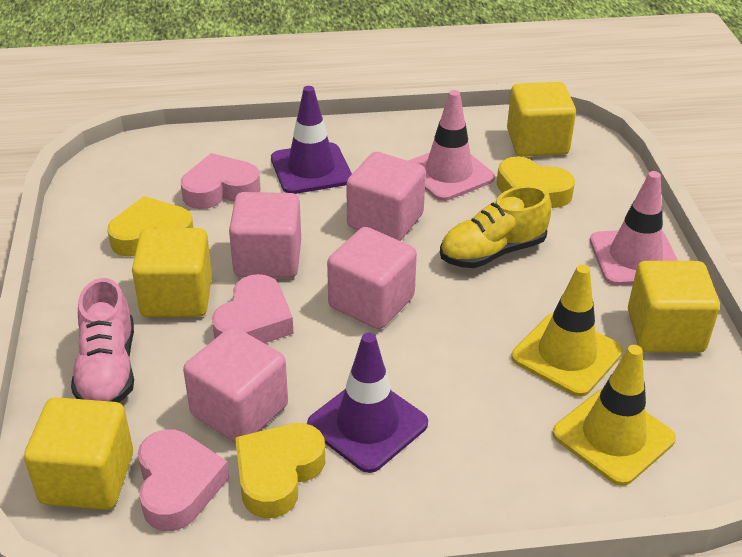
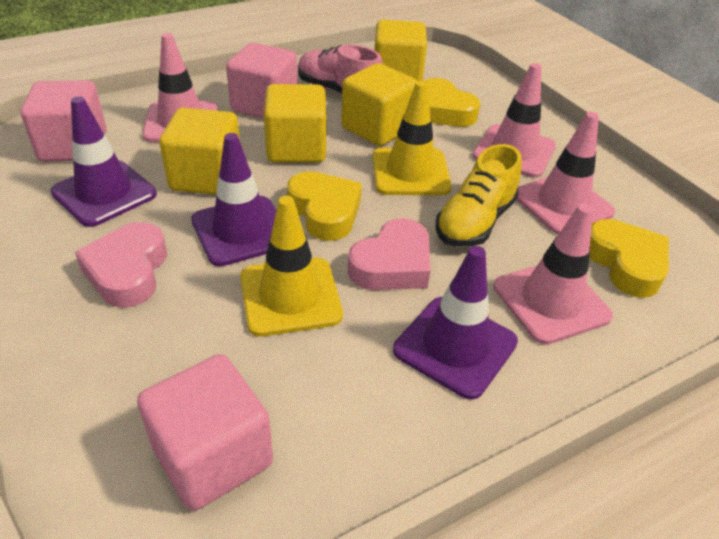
pink cube: [183,327,288,443] [229,192,301,278] [327,227,417,329] [347,152,426,241] = 4 -> [21,80,107,162] [137,354,273,511] [226,43,297,118] = 3
pink heart: [138,429,229,531] [181,153,261,209] [212,274,294,343] = 3 -> [75,222,167,308] [348,218,430,290] = 2
pink traffic cone: [408,90,495,201] [590,171,678,286] = 2 -> [142,33,218,142] [473,63,556,178] [493,204,613,345] [516,112,615,235] = 4
purple traffic cone: [271,86,352,194] [307,332,428,473] = 2 -> [51,96,157,227] [191,133,277,266] [393,246,518,400] = 3

